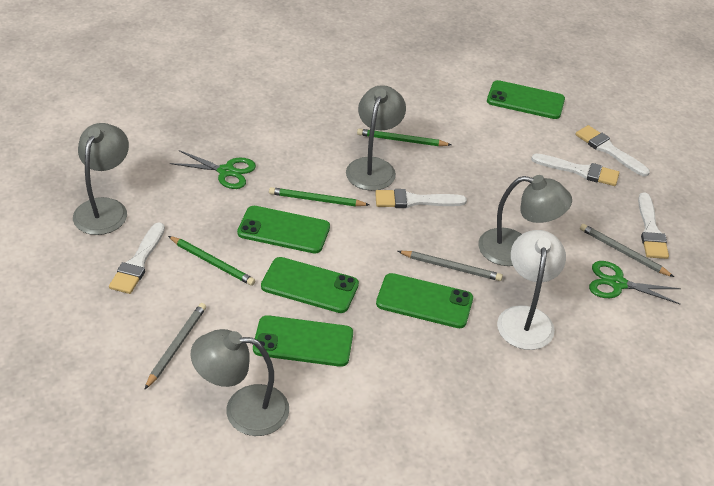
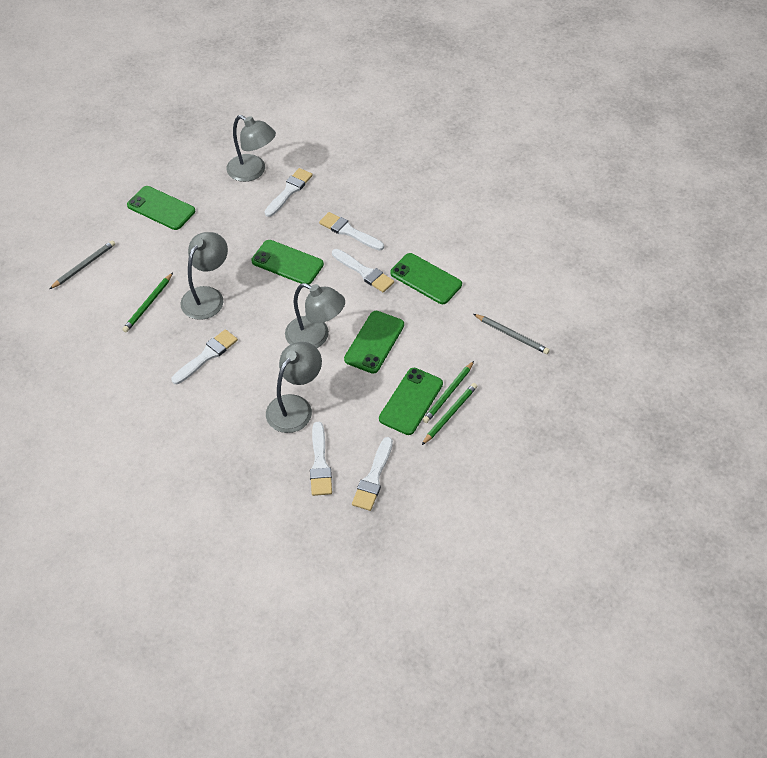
green scissors: [170,150,256,189] [589,261,681,304] = 2 -> none = 0
grey pencil: [144,303,206,390] [398,251,503,281] [580,224,674,277] = 3 -> [50,240,115,289] [474,314,550,354] = 2
white brush: [109,222,165,294] [375,189,467,208] [531,153,619,186] [575,125,650,177] [638,193,669,259] = 5 -> [171,329,238,384] [265,168,313,217] [310,422,332,496] [319,212,384,251] [332,249,394,292] [352,437,393,511] = 6
white lamp: [497,230,566,350] = 1 -> none = 0

